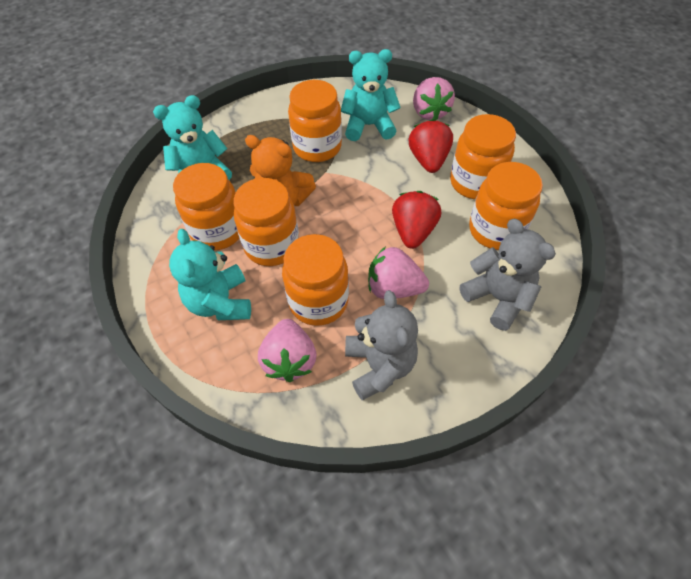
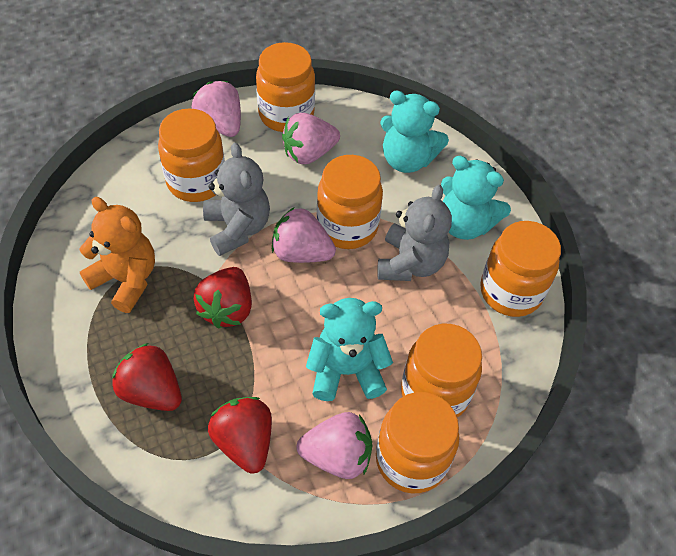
pink strawberry: [258,319,316,382] [368,246,429,299] [413,77,455,120] = 3 -> [192,81,241,137] [272,207,336,263] [282,113,340,164] [297,412,372,479] = 4
red strawberry: [392,191,441,249] [409,119,453,173] = 2 -> [112,343,182,411] [193,267,252,329] [208,397,272,474] = 3

